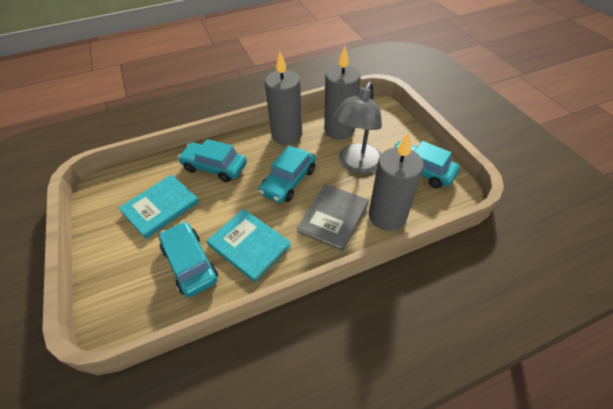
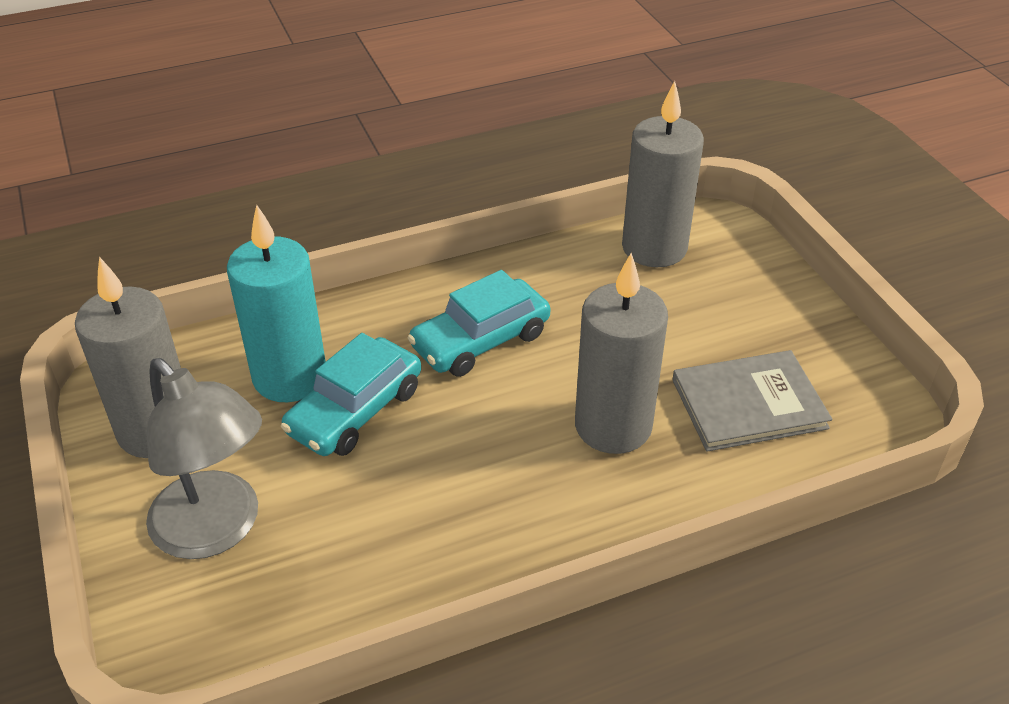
turquoise book: [119,174,199,239] [206,209,291,282] = 2 -> none = 0
turquoise candle: none = 0 -> [227,205,326,402] = 1
turquoise car: [159,222,218,298] [178,139,247,182] [259,146,316,203] [394,141,460,188] = 4 -> [281,333,421,456] [408,270,550,377] = 2

